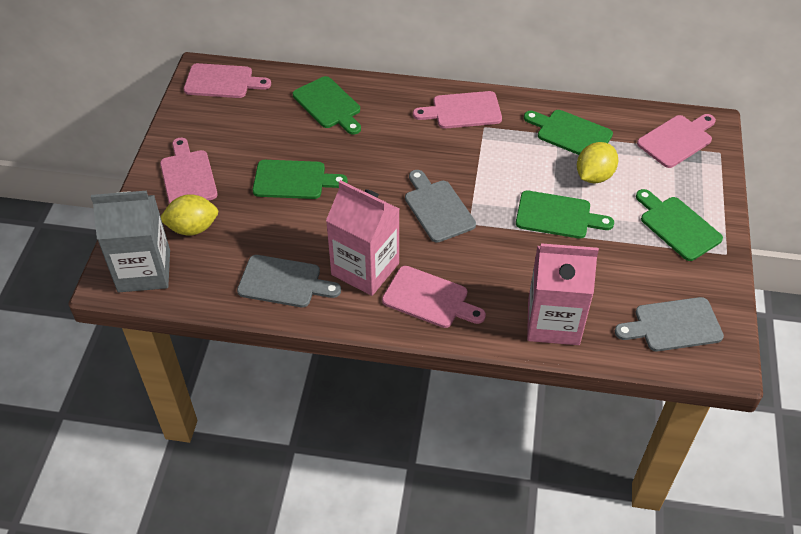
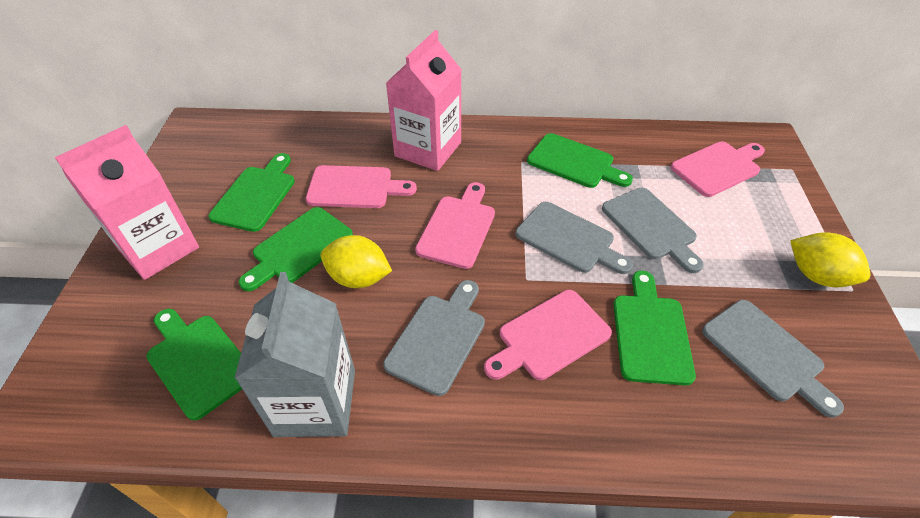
grey cutting board: [237,255,341,307] [405,170,476,243] [615,297,724,351] = 3 -> [383,280,485,396] [516,202,633,274] [602,188,704,273] [702,300,844,418] = 4
pink cutting board: [160,138,218,204] [184,63,271,98] [382,266,486,328] [413,91,502,129] [637,114,716,168] = 5 -> [306,165,417,208] [415,182,495,269] [484,290,612,380] [671,142,765,197] = 4

